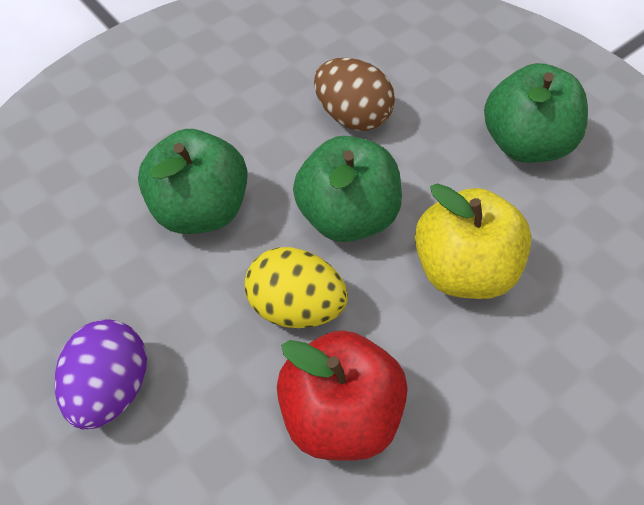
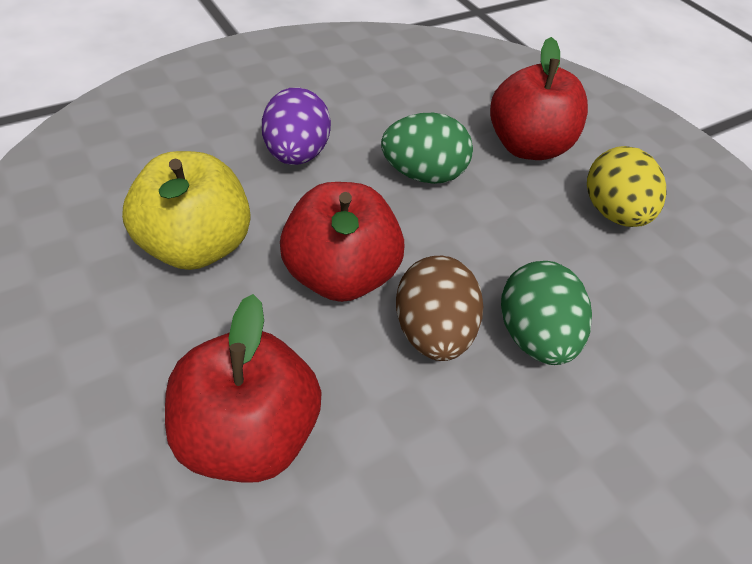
green apple: [138,129,248,234] [293,136,402,242] [484,63,588,163] = 3 -> none = 0
green egg: none = 0 -> [381,113,473,184] [501,261,592,365] = 2
red apple: [277,330,408,461] = 1 -> [165,294,322,482] [280,182,404,302] [490,37,588,160] = 3

